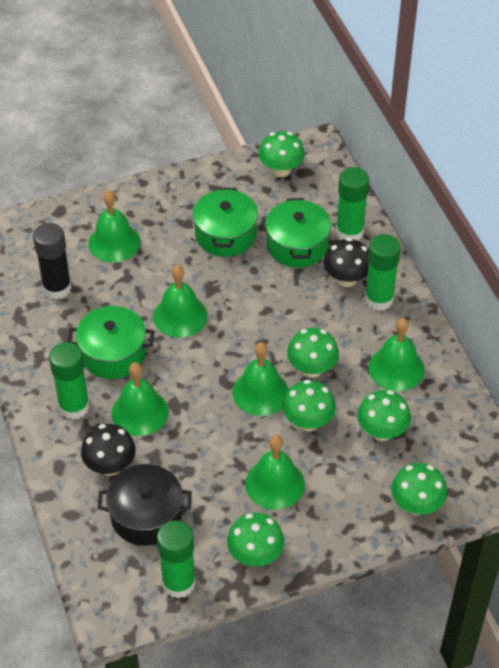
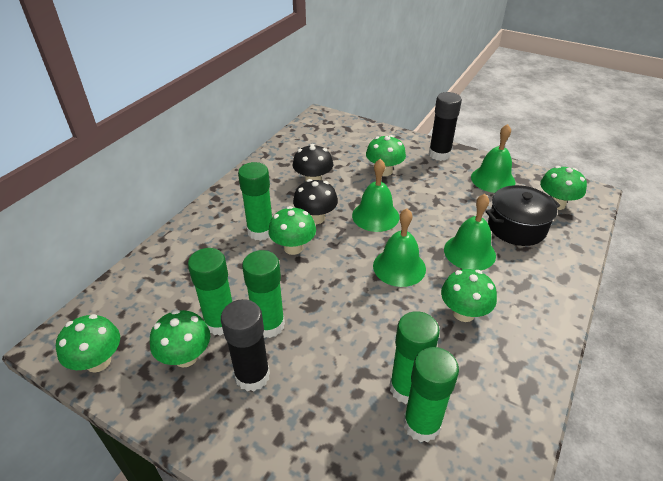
black glue stick: [33,223,72,299] = 1 -> [221,299,270,391] [429,92,462,161] = 2
green bell: [88,190,140,262] [112,362,169,436] [153,265,208,338] [232,342,289,416] [245,435,305,510] [368,318,424,391] = 6 -> [352,159,400,232] [373,208,426,287] [444,194,496,270] [471,124,515,193] = 4
green glue stick: [49,342,90,420] [157,520,196,599] [336,167,369,241] [364,234,401,311] = 4 -> [188,248,232,336] [238,162,272,241] [242,250,285,338] [390,311,440,404] [403,347,459,442] = 5
green pot: [68,306,154,379] [193,187,258,257] [265,198,331,268] = 3 -> none = 0

